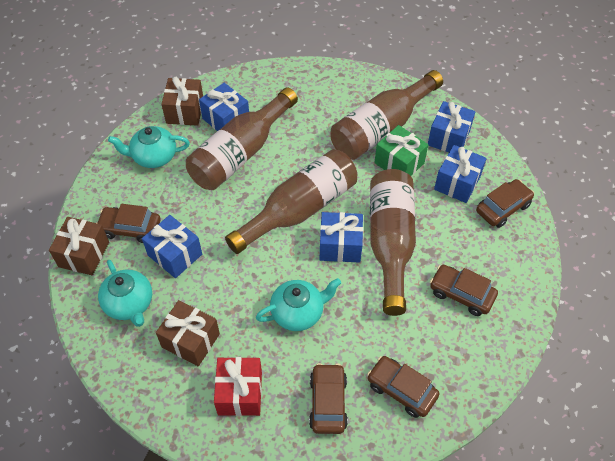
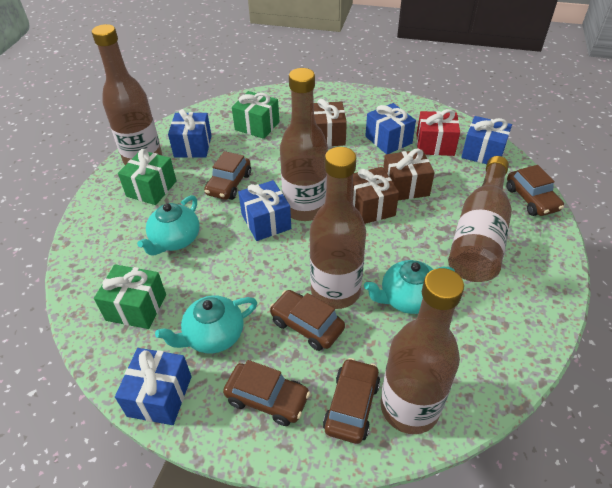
brown bottle: [186,87,298,190] [225,149,357,254] [330,70,443,160] [370,169,416,316] = 4 -> [92,24,162,165] [280,68,328,221] [310,147,366,309] [381,268,464,434] [448,156,512,282] = 5
green gift: [374,125,428,176] = 1 -> [94,264,166,329] [118,149,176,205] [232,91,279,139] = 3

